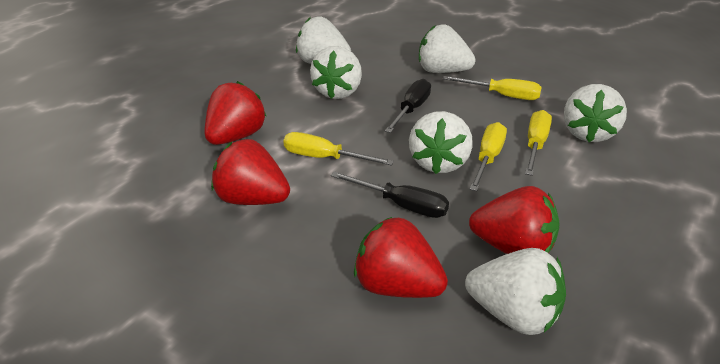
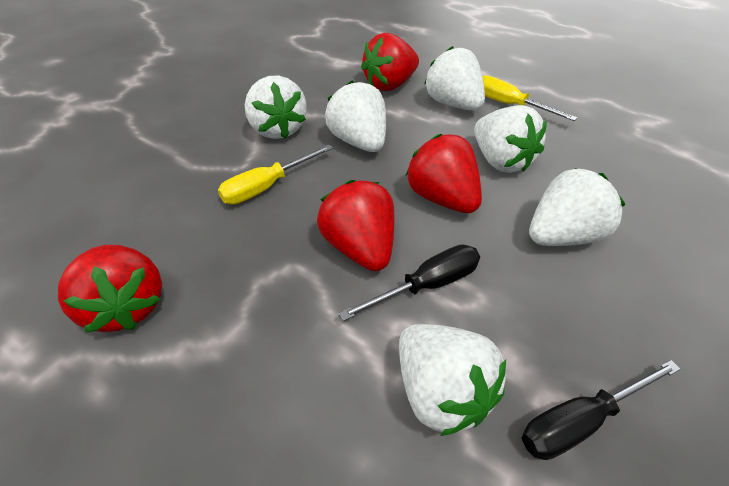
yellow screwdriver: [283,132,394,166] [443,76,542,100] [470,122,507,191] [525,110,552,176] = 4 -> [218,144,333,204] [482,75,577,121] = 2

